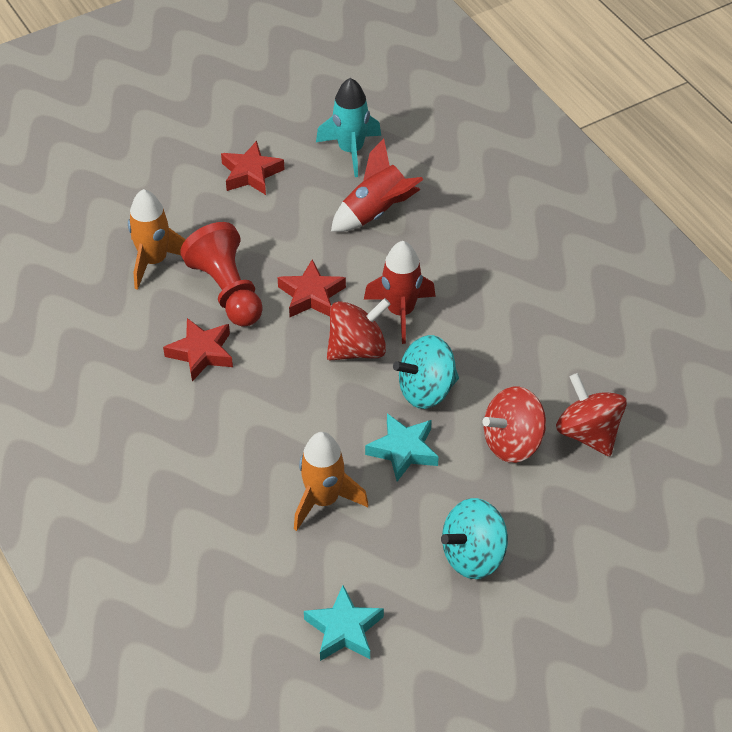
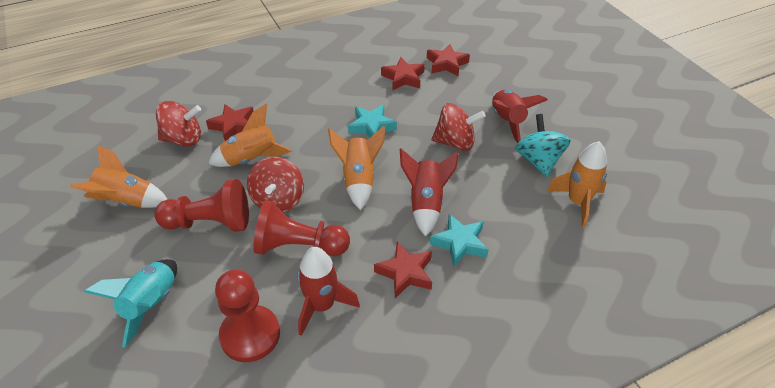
orange rocket: [128,189,186,290] [294,432,369,531] = 2 -> [70,144,167,208] [208,104,292,167] [328,126,385,210] [547,141,607,228] = 4
red pawn: [180,222,263,327] = 1 -> [154,179,249,232] [215,270,280,362] [253,200,350,256] = 3
red rocket: [331,138,423,232] [364,241,436,344] = 2 -> [297,247,360,336] [400,148,459,237] [492,90,548,143] = 3
red star: [163,318,233,382] [221,141,285,195] [277,259,346,317] = 3 -> [206,104,254,141] [374,241,432,298] [381,57,425,90] [427,44,470,76] = 4
turquoise spinning top: [393,335,459,409] [441,498,508,579] = 2 -> [515,114,571,177] = 1

